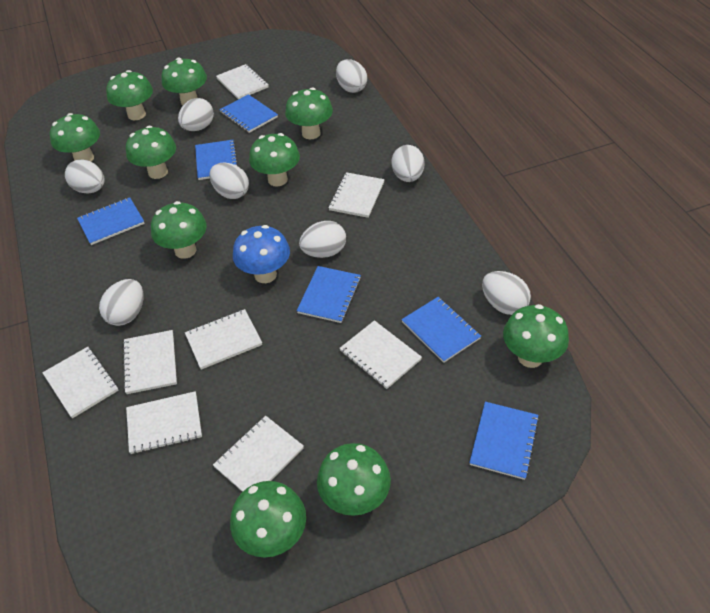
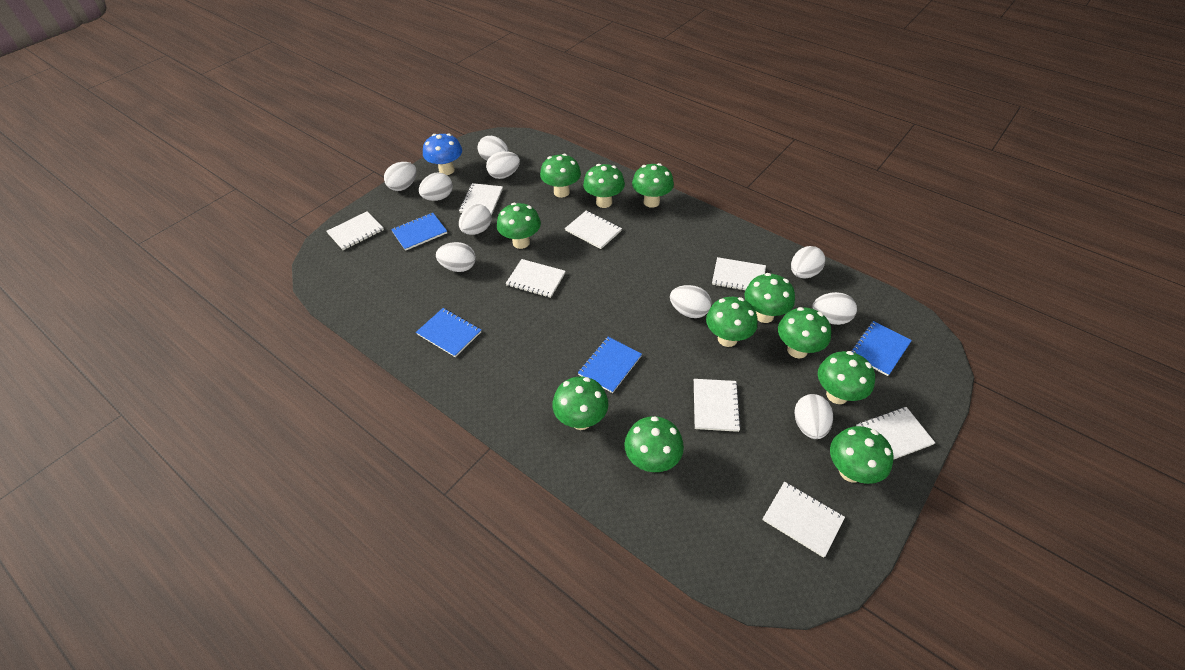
blue notebook: [77,197,145,245] [195,140,238,180] [220,94,278,133] [297,266,361,323] [401,297,481,363] [469,402,539,480] = 6 -> [391,213,447,251] [416,308,481,357] [578,337,642,393] [850,321,912,376] = 4
green mushroom: [50,113,100,162] [106,70,153,120] [126,126,176,179] [151,201,207,259] [162,58,207,105] [230,481,306,557] [249,133,300,187] [285,88,333,140] [317,443,391,516] [503,304,569,368] = 10 -> [497,203,541,249] [540,154,581,198] [552,377,608,430] [583,164,625,208] [624,416,684,472] [632,163,674,208] [706,297,758,347] [744,273,795,323] [778,307,831,358] [818,351,875,404] [830,426,894,484] = 11
white egg: [65,160,105,194] [99,279,143,326] [178,98,214,131] [210,163,249,199] [299,221,346,258] [336,59,367,93] [391,145,425,182] [482,271,531,315] = 8 -> [384,162,417,191] [419,172,453,201] [436,242,476,272] [459,204,492,235] [478,136,508,161] [486,151,520,179] [670,285,712,318] [791,246,825,279] [794,394,833,439] [812,292,857,325] = 10

